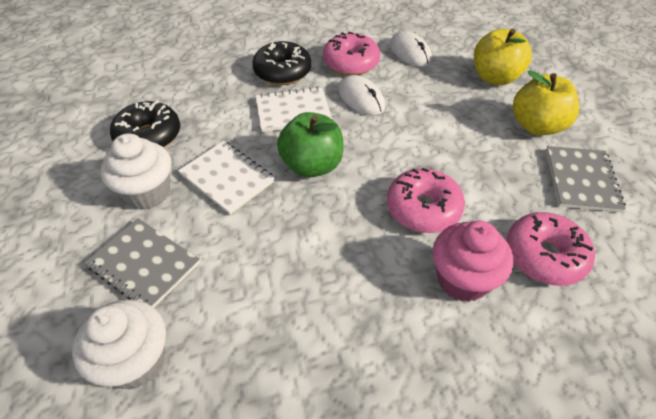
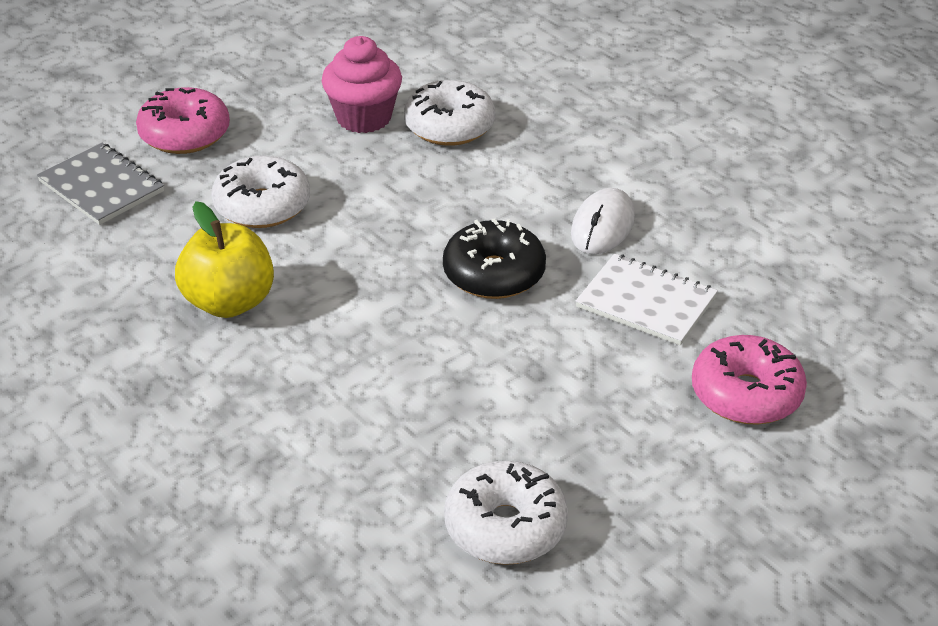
black donut: [110,100,180,148] [252,41,311,85] = 2 -> [443,218,546,299] = 1
green apple: [277,112,343,178] = 1 -> none = 0
grey notebook: [85,218,200,308] [546,146,626,212] = 2 -> [37,143,164,225] = 1
pink donut: [323,32,381,76] [387,168,465,233] [506,212,595,286] = 3 -> [136,87,230,154] [692,335,807,425] = 2
white cupcake: [72,299,166,390] [101,133,171,210] = 2 -> none = 0
white donut: none = 0 -> [211,155,310,228] [404,80,495,146] [444,461,568,565] = 3
white mouse: [338,75,385,115] [390,31,432,67] = 2 -> [571,188,635,254] = 1
white notebook: [178,141,275,214] [256,87,332,132] = 2 -> [576,254,718,346] = 1
yellow apple: [474,28,532,85] [513,70,579,135] = 2 -> [175,201,274,318] = 1

